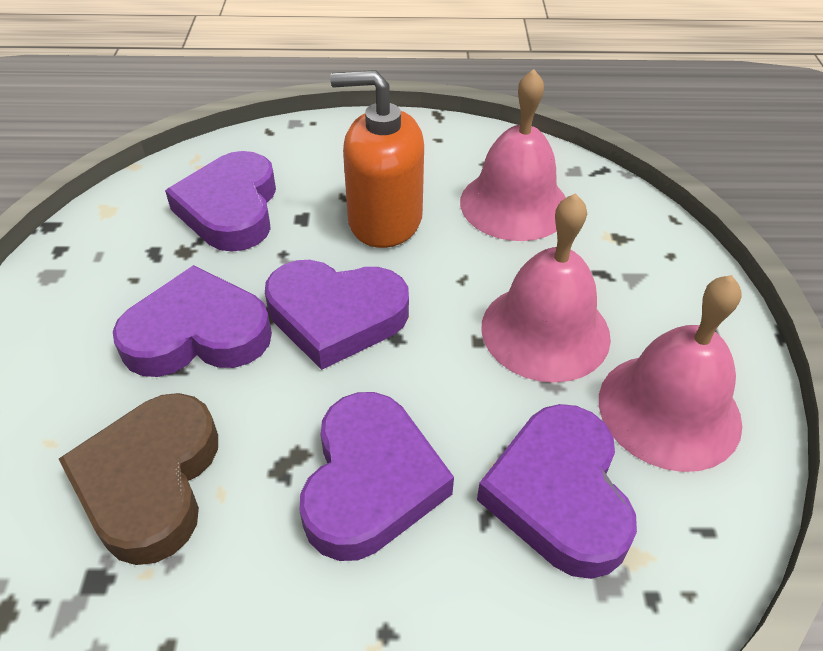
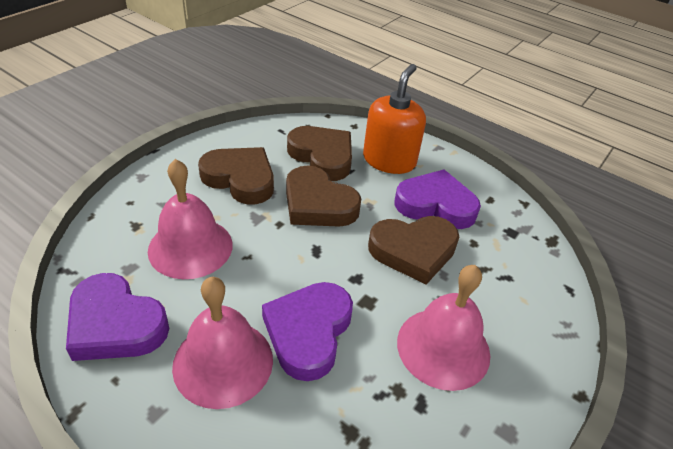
brown heart: [59,393,218,565] = 1 -> [198,147,274,204] [286,166,361,227] [287,126,352,181] [368,216,459,285] = 4
purple heart: [113,265,272,377] [165,151,276,252] [265,260,409,370] [299,392,454,561] [477,404,637,579] = 5 -> [66,273,169,361] [262,282,353,381] [395,169,481,229] = 3

